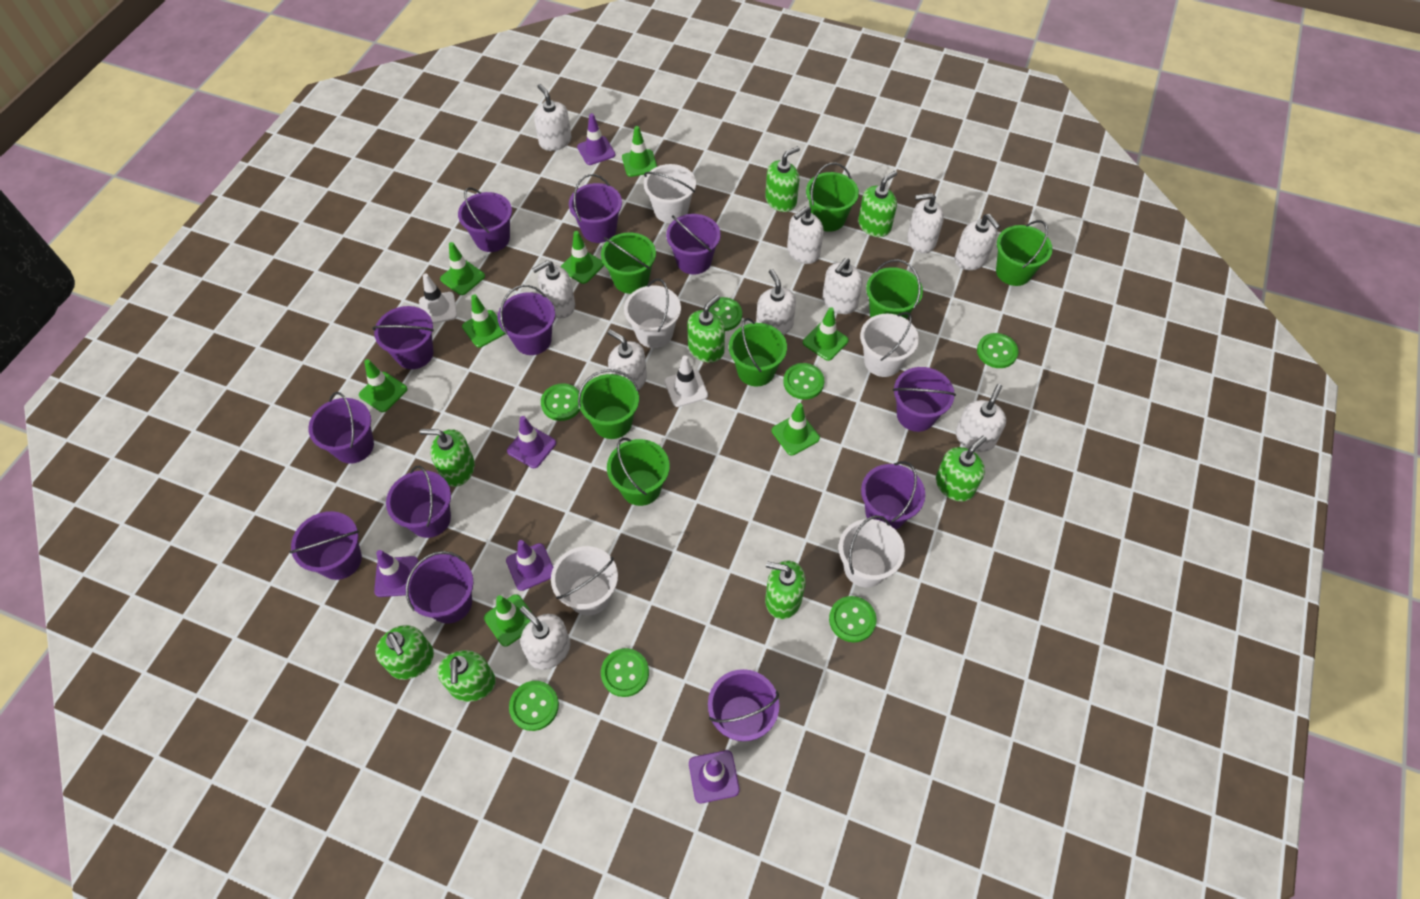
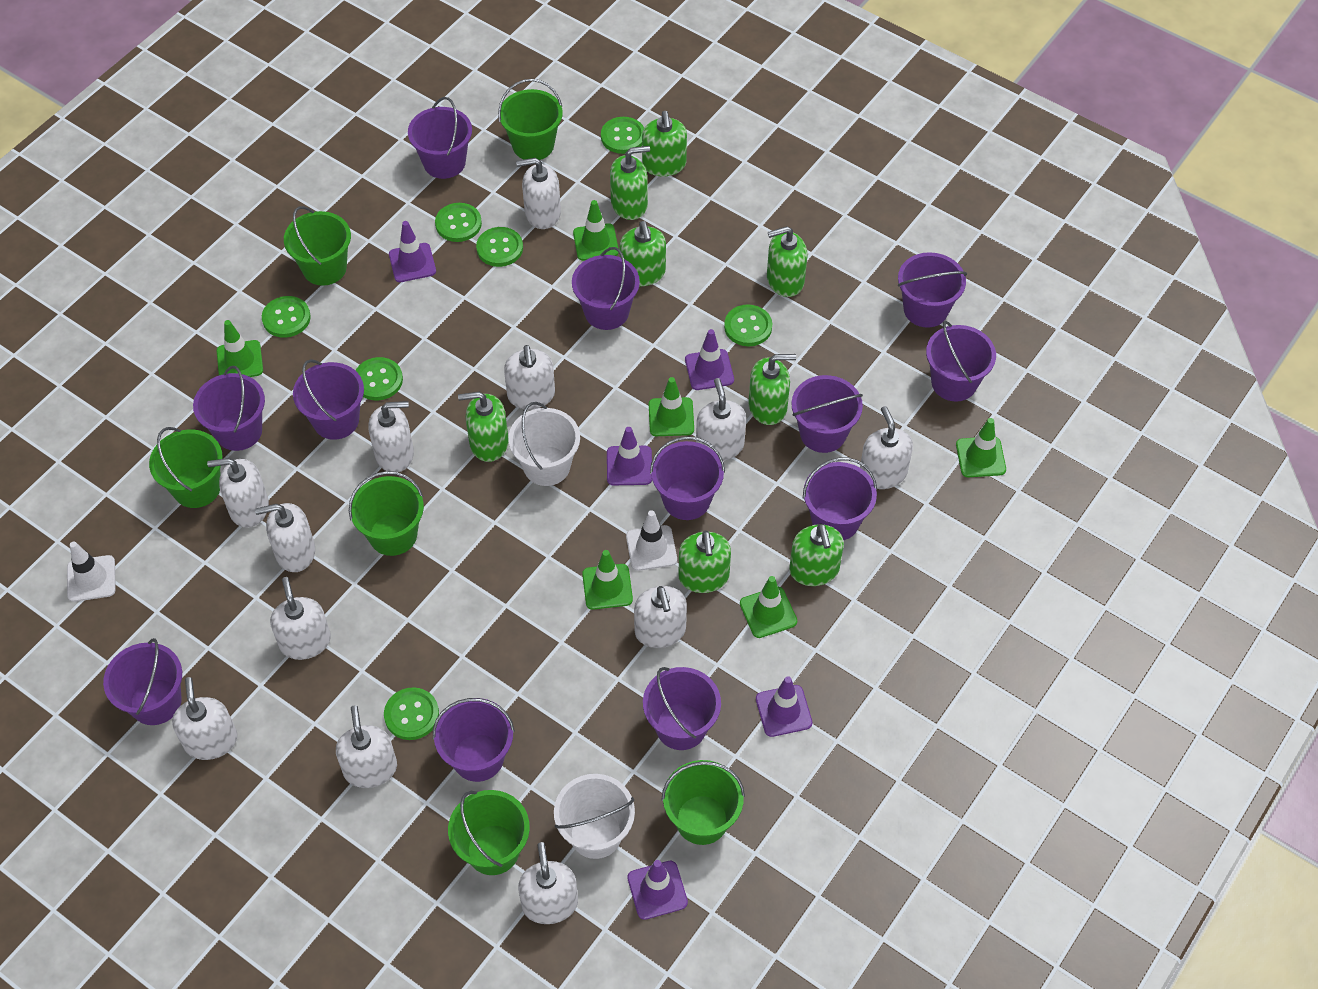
green bucket: [578,369,639,439] [601,233,656,294] [607,438,670,506] [729,318,787,386] [806,162,859,232] [866,259,923,319] [996,220,1053,286] = 7 -> [149,427,223,508] [284,206,351,286] [349,471,424,556] [448,790,530,875] [498,79,563,160] [661,760,745,845] = 6
green traffic cone: [359,359,407,412] [440,242,485,295] [462,294,505,348] [484,594,532,647] [560,231,604,284] [622,126,657,177] [772,403,820,456] [803,307,849,361] = 8 -> [217,320,263,377] [573,200,619,261] [582,550,633,610] [649,377,694,436] [740,576,797,638] [956,418,1006,477] = 6
white bucket: [551,546,618,615] [624,278,681,348] [644,164,696,223] [839,515,905,588] [860,312,919,377] = 5 -> [508,402,580,486] [554,774,635,859] = 2
white soap dispenser: [520,606,570,670] [532,260,575,318] [534,84,572,151] [608,329,647,390] [756,269,796,335] [787,206,824,264] [822,258,863,314] [907,193,944,253] [955,214,1000,270] [956,384,1006,452] = 10 -> [172,677,237,760] [207,458,269,528] [255,503,315,572] [270,577,331,660] [336,705,397,788] [369,401,414,472] [504,345,555,410] [516,158,561,229] [518,842,578,924] [634,586,687,648] [696,378,746,461] [860,406,913,489] = 12

